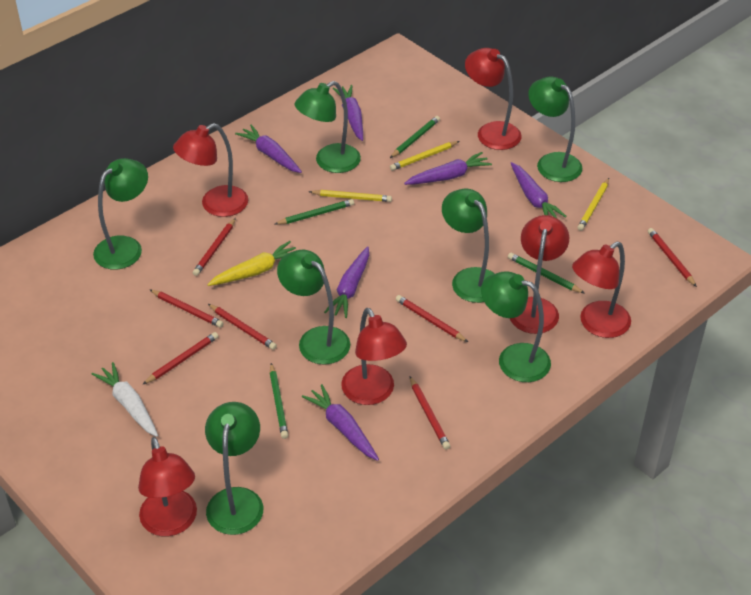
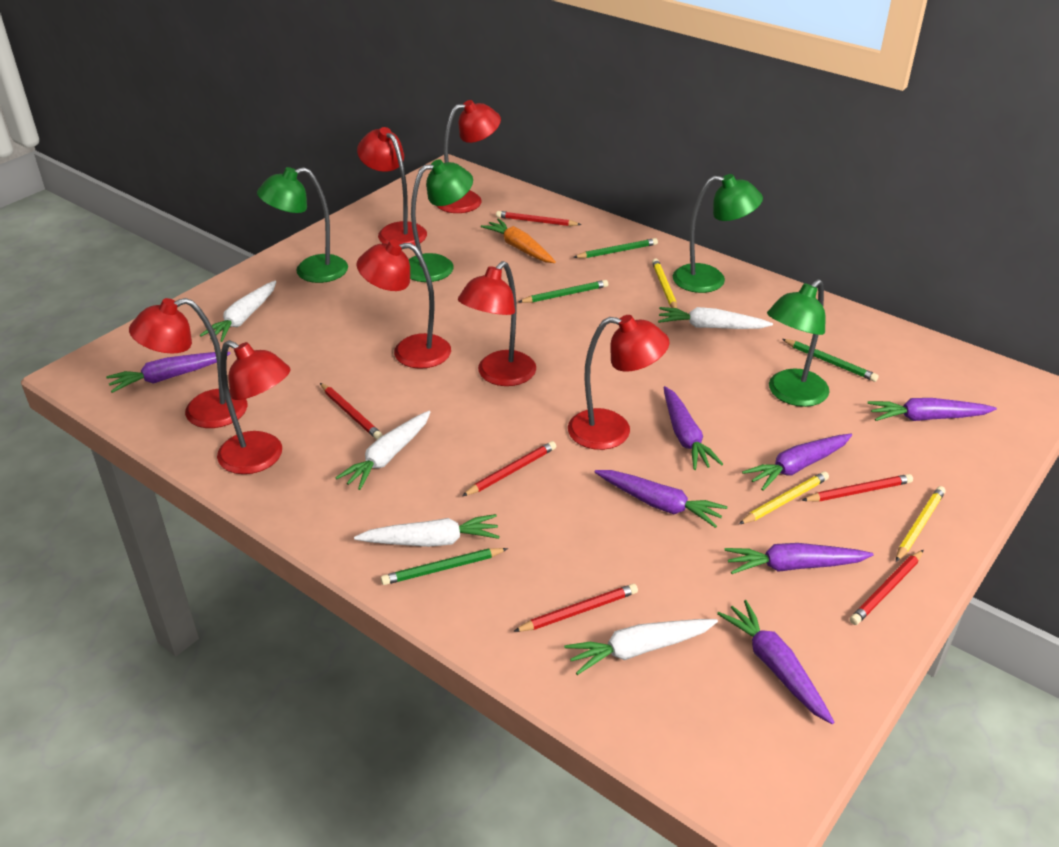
green lamp: [93,158,148,270] [205,402,263,535] [277,250,350,365] [294,81,361,173] [442,188,495,303] [481,271,551,382] [528,77,582,182] = 7 -> [257,167,348,283] [409,159,473,282] [673,174,763,293] [767,279,830,407] = 4
orange carrot: none = 0 -> [481,218,556,263] = 1
purple carrot: [235,124,302,173] [302,384,379,461] [324,246,369,318] [333,85,363,141] [404,152,492,185] [511,162,567,218] = 6 -> [106,352,231,393] [595,470,727,528] [663,386,723,470] [717,600,834,724] [725,543,874,574] [742,434,852,491] [868,398,997,421] = 7
red lamp: [138,437,197,536] [173,123,248,217] [341,308,407,405] [465,48,521,150] [510,215,569,334] [572,242,631,338] = 6 -> [129,298,248,428] [217,340,290,474] [357,127,427,246] [357,239,451,369] [437,100,501,213] [458,261,536,386] [568,315,670,450] = 7
red pencil: [142,332,218,385] [149,289,224,327] [193,218,236,276] [208,304,277,350] [396,295,468,342] [410,377,450,450] [648,228,697,287] = 7 -> [320,383,383,440] [462,441,556,496] [496,211,582,226] [513,584,638,632] [801,474,913,502] [850,550,924,625] = 6
white carrot: [92,362,158,437] = 1 -> [200,281,276,342] [336,411,430,490] [354,514,500,547] [564,619,718,675] [658,307,773,329] = 5
yellow carrot: [207,241,296,286] = 1 -> none = 0

